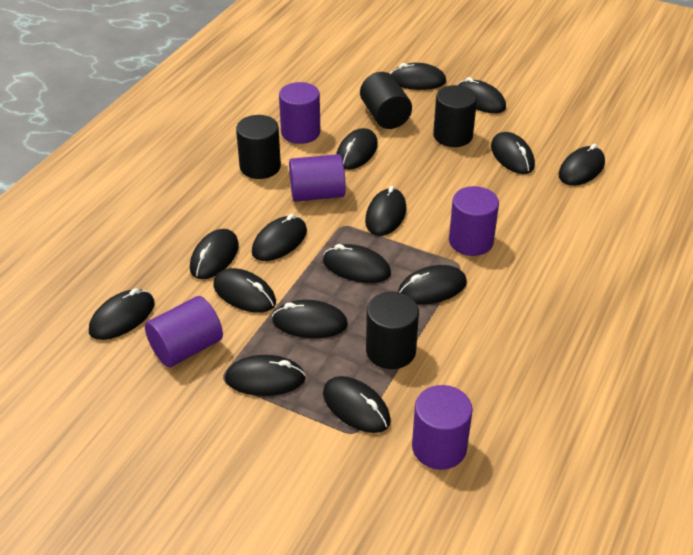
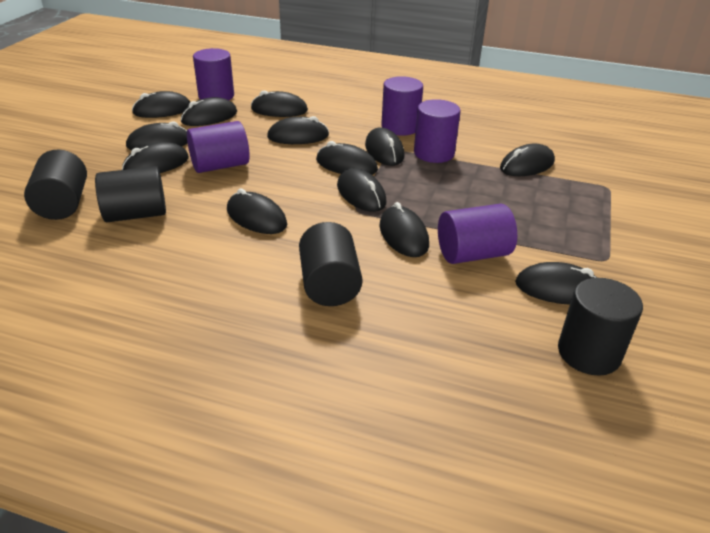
black mouse: [89,288,155,340] [190,229,239,279] [213,268,276,313] [225,355,306,396] [252,214,307,261] [272,300,348,338] [323,244,391,283] [323,376,391,433] [336,128,378,170] [365,186,406,236] [390,63,446,90] [398,265,467,305] [458,77,506,113] [491,132,535,174] [558,144,605,186] = 15 -> [122,142,189,173] [126,121,188,150] [132,91,190,118] [181,97,237,126] [227,188,287,234] [251,90,308,117] [267,116,329,144] [316,141,378,175] [337,168,387,212] [365,128,405,166] [379,202,429,257] [500,144,555,176] [515,262,597,305] = 13

